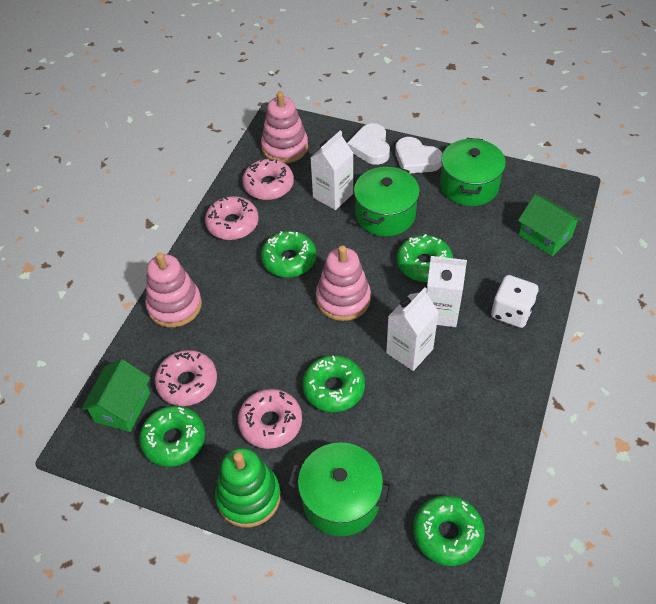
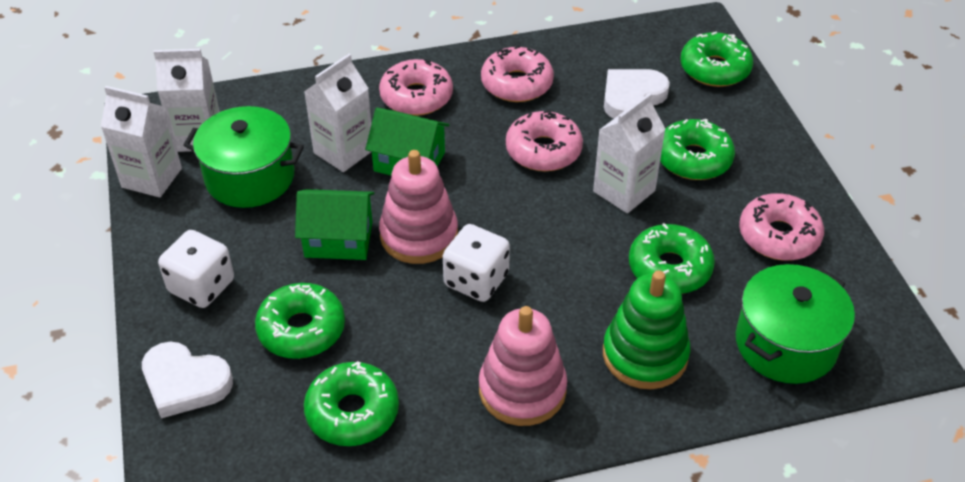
green pot: [288,442,393,536] [354,166,420,236] [440,138,506,206] = 3 -> [183,106,304,208] [736,264,855,384] = 2
pink stacking toy: [145,253,202,327] [261,91,308,163] [316,246,371,321] = 3 -> [379,150,458,264] [479,306,567,426] = 2
white carton: [311,130,354,210] [386,288,439,371] [427,256,467,327] = 3 -> [101,86,182,197] [154,49,220,152] [304,54,372,172] [593,93,666,213] = 4
white dice: [491,275,539,328] = 1 -> [158,230,234,308] [443,224,510,302] = 2

